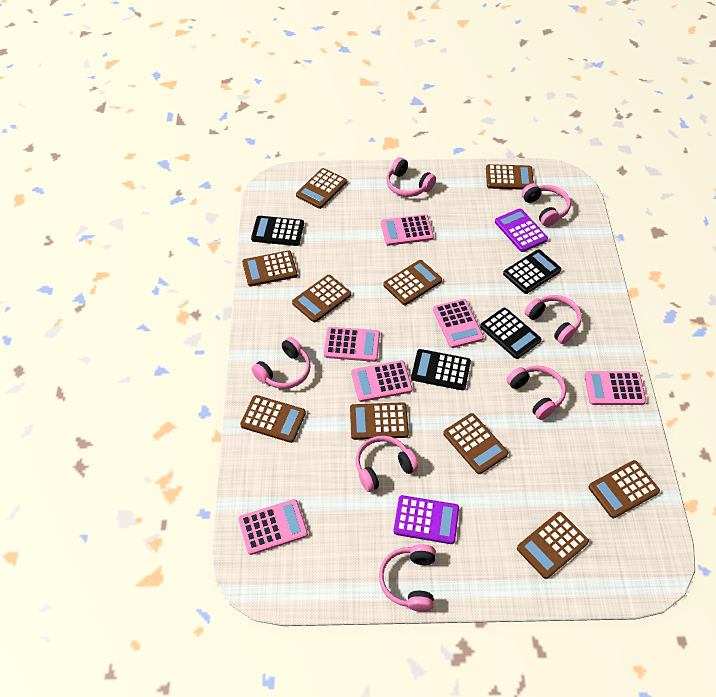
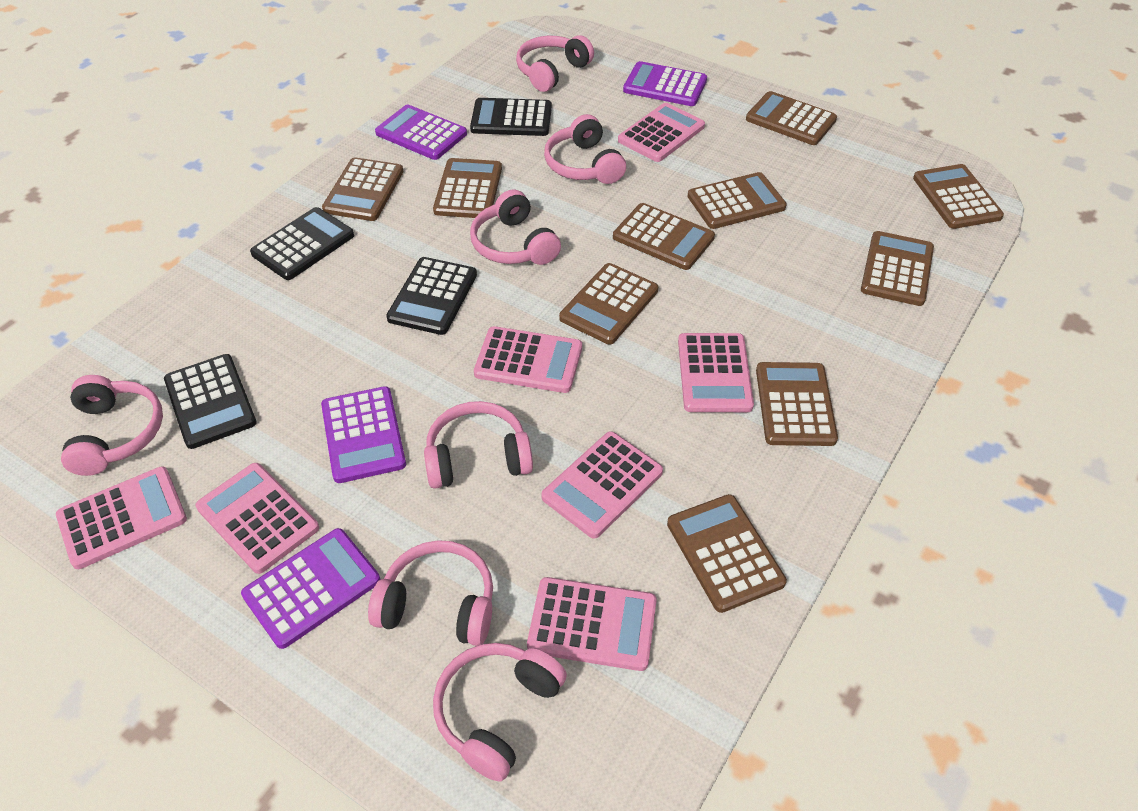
pink calculator: [238,499,308,555] [324,327,380,362] [351,360,412,402] [381,214,434,246] [433,299,484,348] [584,371,646,405] = 6 -> [56,466,187,569] [196,463,319,574] [474,326,582,393] [527,577,657,671] [541,431,663,539] [618,103,705,162] [678,333,754,412] = 7
purple calculator: [393,495,459,544] [495,208,548,252] = 2 -> [241,528,380,649] [321,386,406,483] [375,104,467,160] [623,61,707,106] = 4

